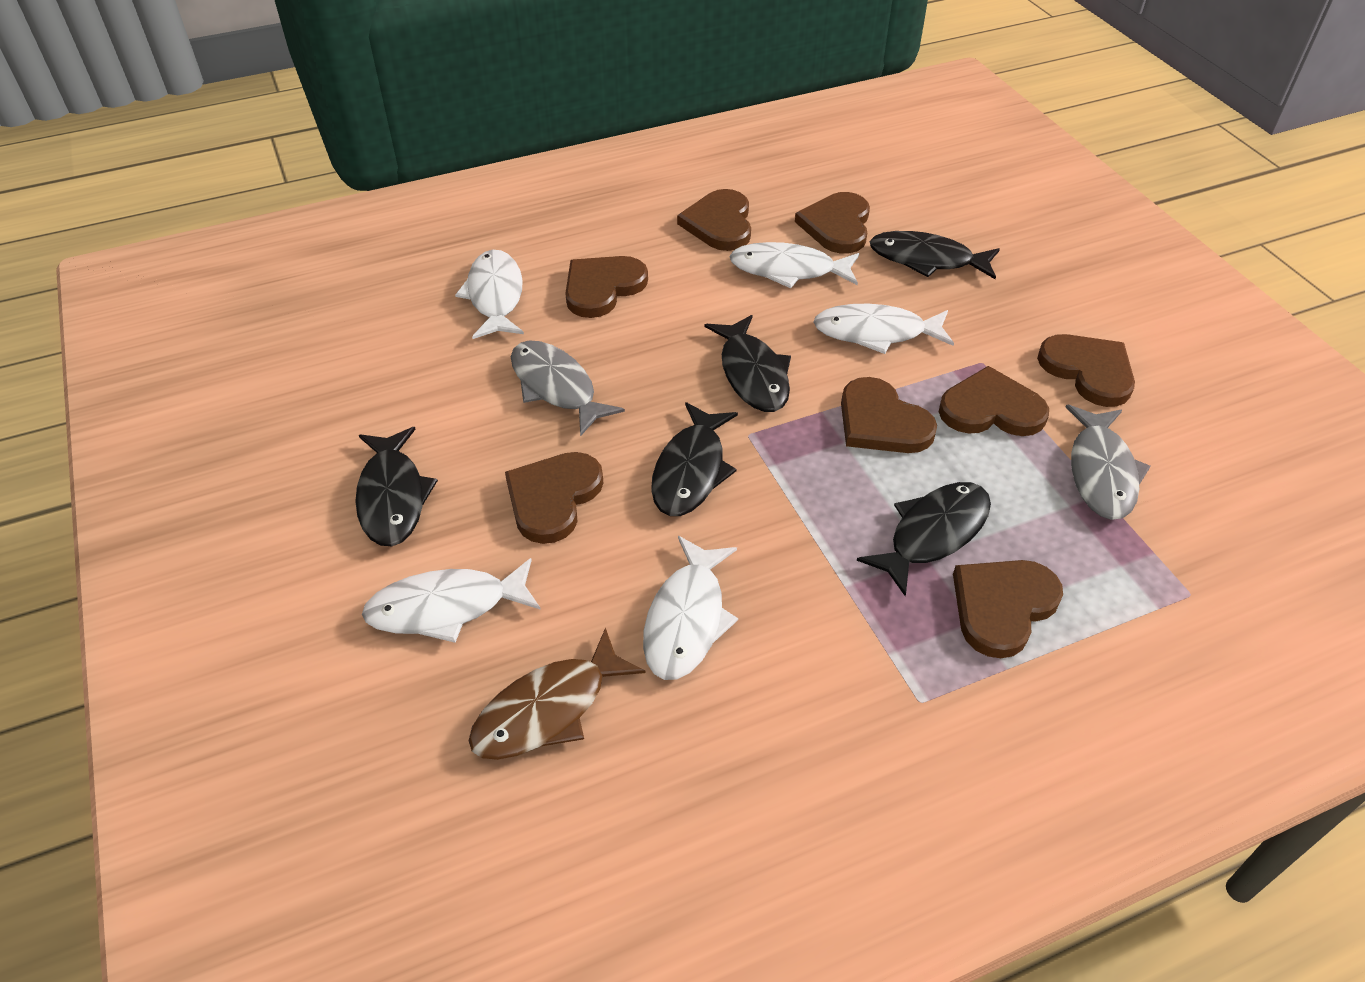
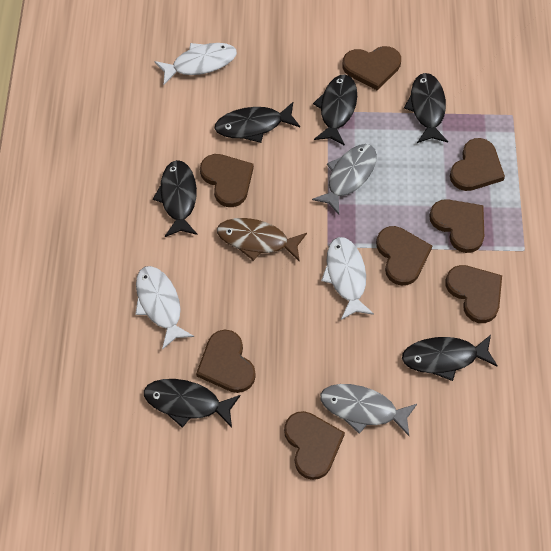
black fish: [355,427,438,546] [651,402,738,516] [705,315,791,412] [857,482,991,596] [869,231,1000,279] = 5 -> [144,379,241,428] [153,160,197,237] [214,102,300,143] [313,75,357,146] [402,335,498,381] [404,73,448,143] = 6
white fish: [362,558,541,643] [455,250,524,339] [643,536,738,680] [729,242,859,288] [813,304,954,354] = 5 -> [135,266,194,350] [154,43,237,85] [321,237,374,320] = 3

